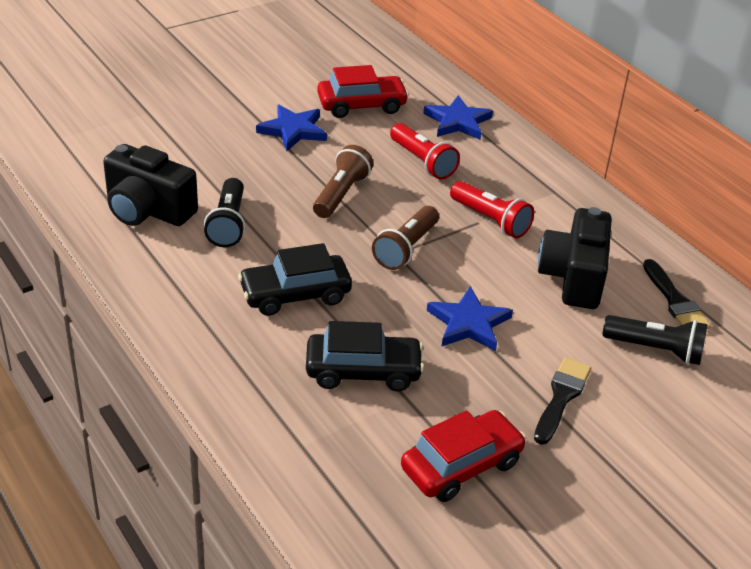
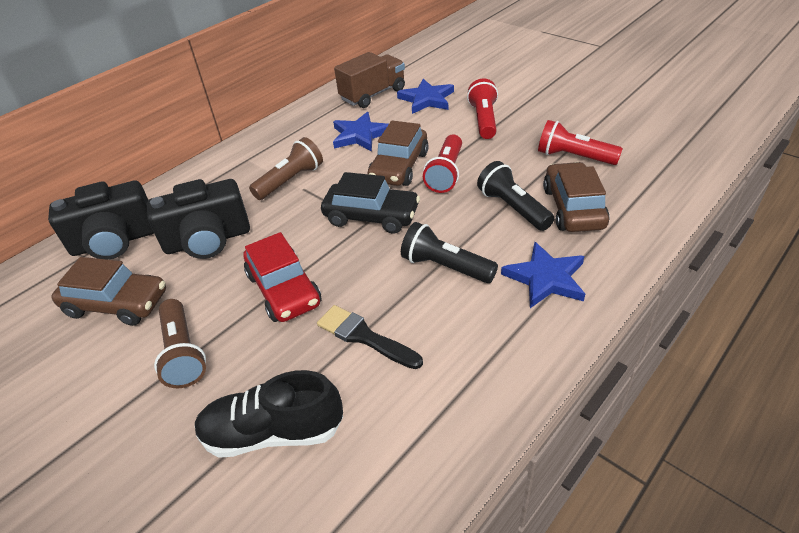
black brush: [534,358,591,445] [643,259,711,329] = 2 -> [317,305,423,369] = 1
black car: [238,243,352,316] [306,321,424,392] = 2 -> [321,172,420,234] = 1
black shoe: none = 0 -> [195,370,343,458] = 1
brown car: none = 0 -> [51,257,166,326] [368,121,429,186] [543,162,610,232] = 3
brown truck: none = 0 -> [334,52,405,108] = 1
red car: [317,65,409,118] [401,410,526,502] = 2 -> [244,232,321,322] = 1
red flashlight: [390,123,460,179] [450,181,534,239] = 2 -> [423,135,462,193] [467,78,498,139] [538,120,623,165] = 3

